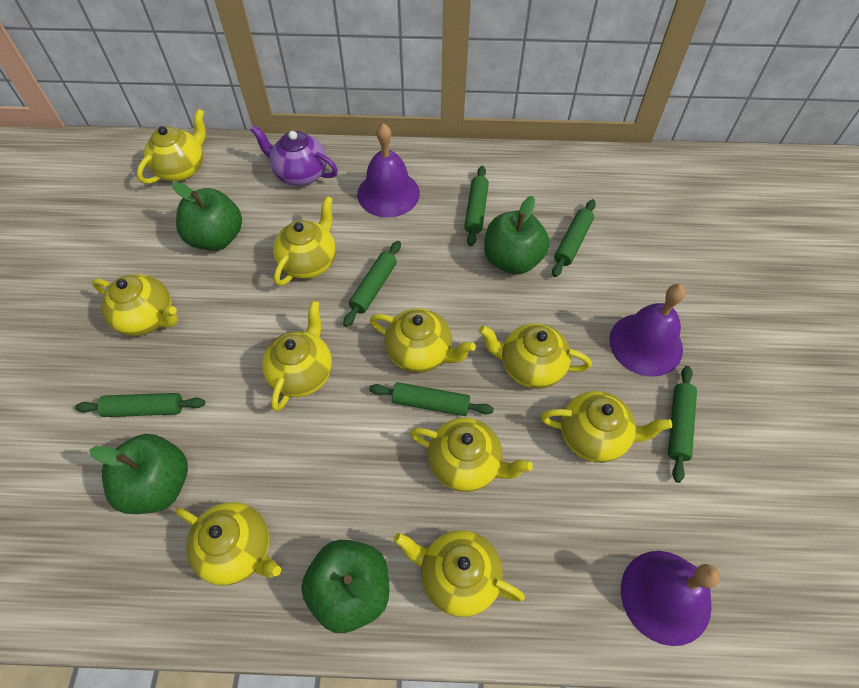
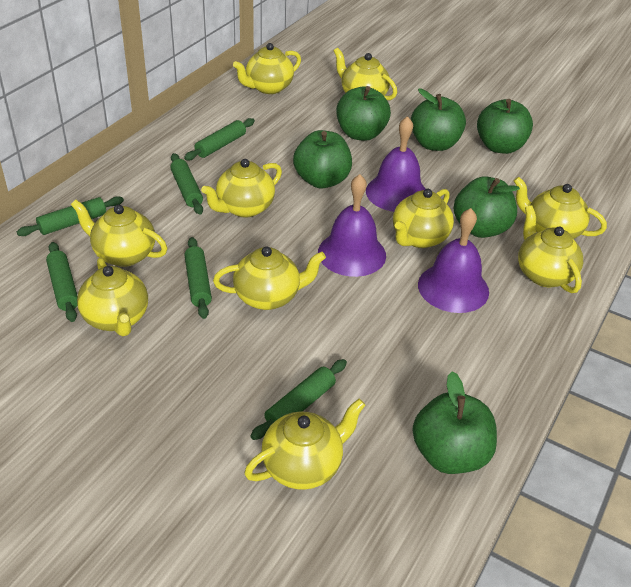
green apple: [89,434,188,514] [172,182,242,251] [301,540,389,633] [484,196,550,274] = 4 -> [293,130,352,188] [336,86,391,141] [411,89,466,151] [412,372,497,474] [454,176,520,238] [477,99,533,154] = 6
purple teapot: [250,125,338,186] = 1 -> none = 0

